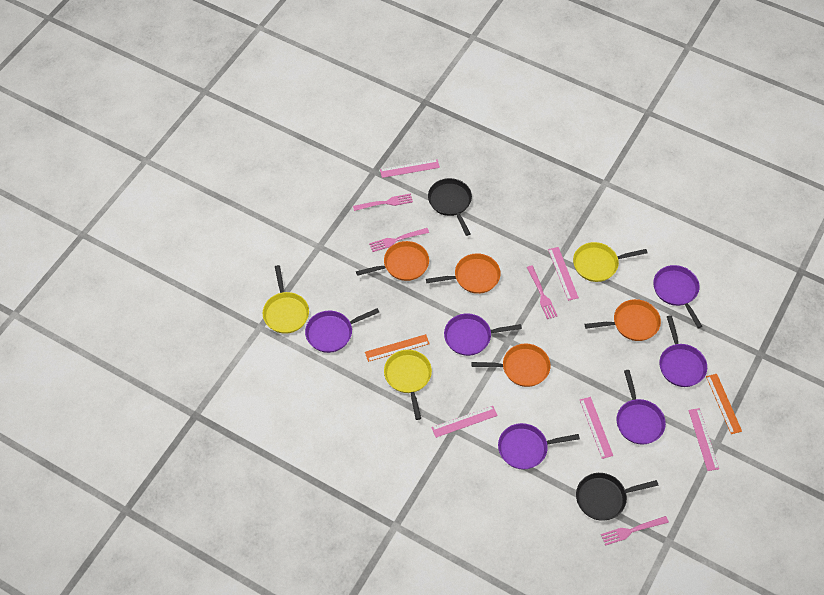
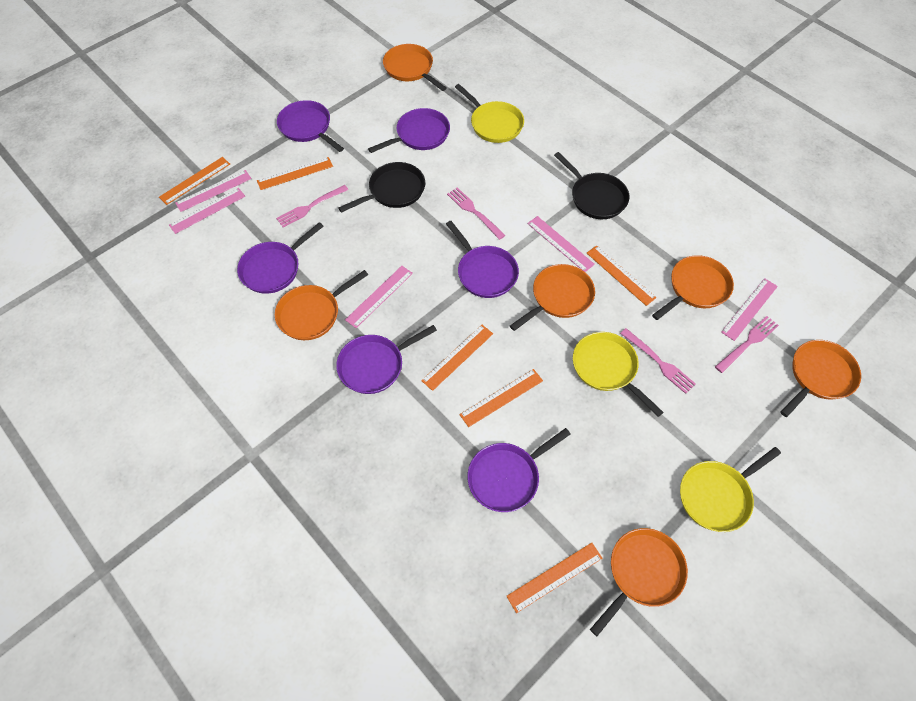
orange pan: [356,241,429,281] [426,253,501,294] [472,344,551,387] [585,299,661,341] = 4 -> [275,270,368,340] [383,44,447,91] [510,264,595,331] [590,528,688,636] [652,255,734,320] [780,340,861,417] = 6
orange ruler: [365,334,430,362] [706,374,742,434] = 2 -> [159,157,230,205] [257,157,333,190] [421,325,493,391] [459,369,543,427] [506,543,603,613] [587,245,657,306] = 6

